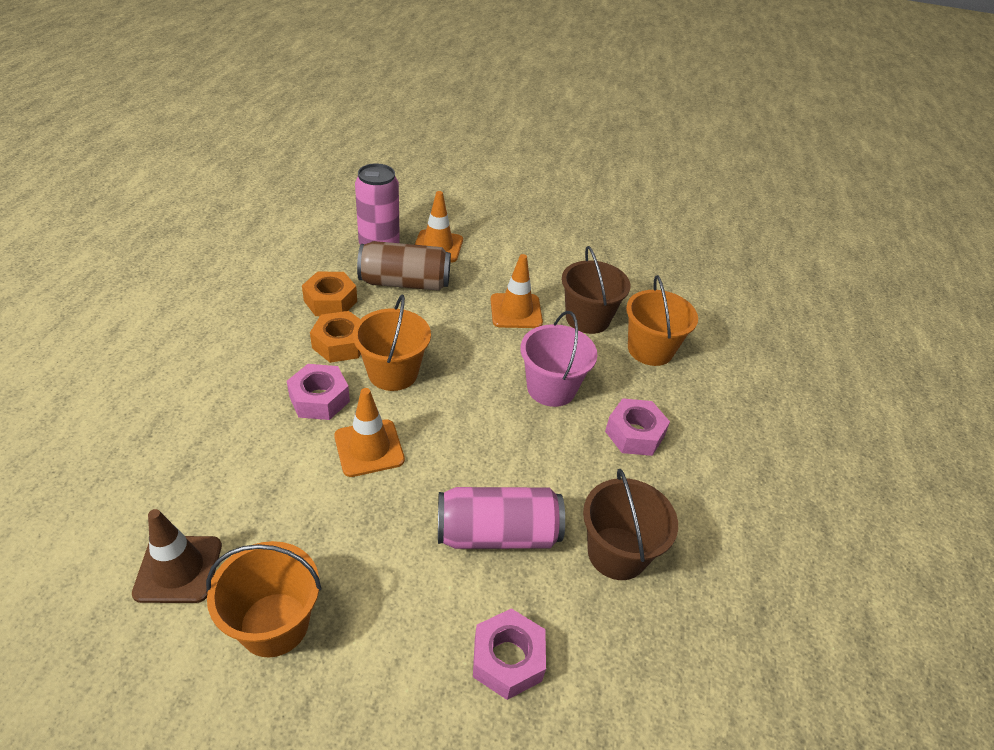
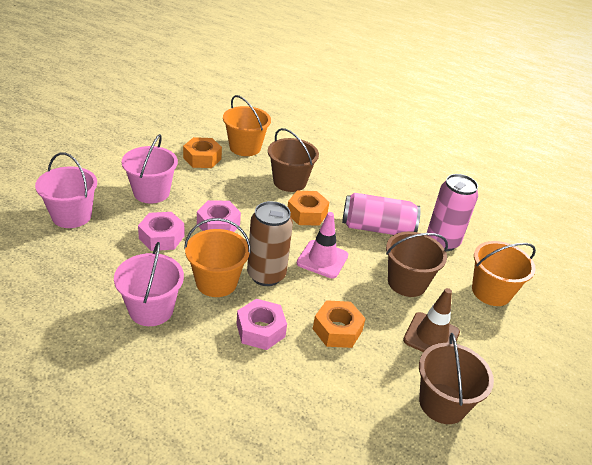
brown bucket: [562,246,631,334] [583,469,678,580] = 2 -> [268,128,319,192] [386,232,448,297] [419,333,494,424] = 3
orange nut: [302,272,357,316] [310,311,361,363] = 2 -> [183,137,222,168] [288,191,329,226] [313,300,366,348] = 3
orange traffic cone: [334,388,405,477] [414,191,463,263] [491,254,543,328] = 3 -> none = 0
pink bucket: [520,311,598,407] = 1 -> [35,152,97,228] [114,242,184,326] [122,134,178,203] = 3
pink traffic cone: none = 0 -> [297,212,348,278] = 1

